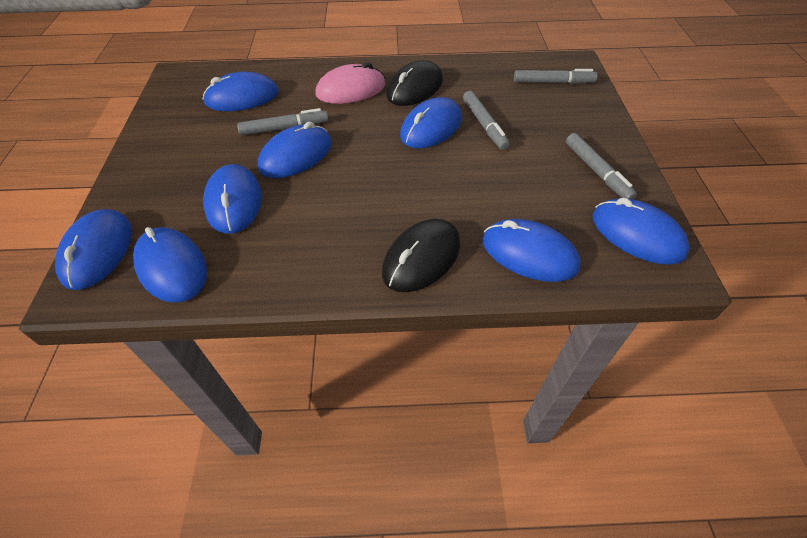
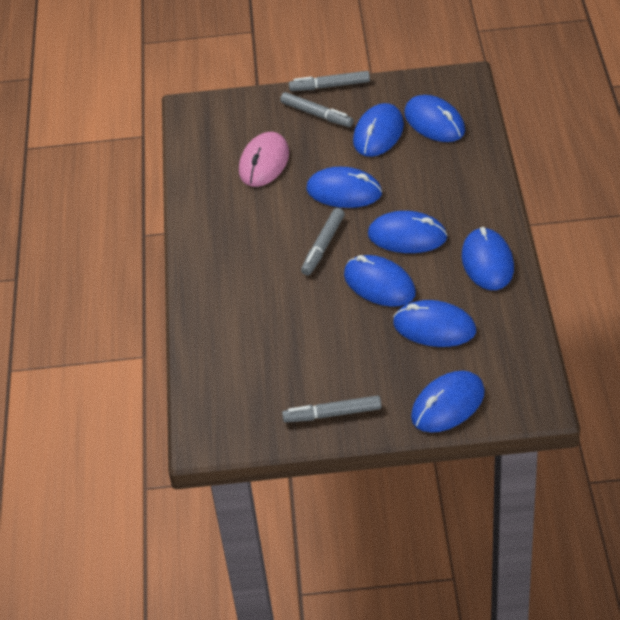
black mouse: [382,219,460,292] [387,60,443,106] = 2 -> none = 0

